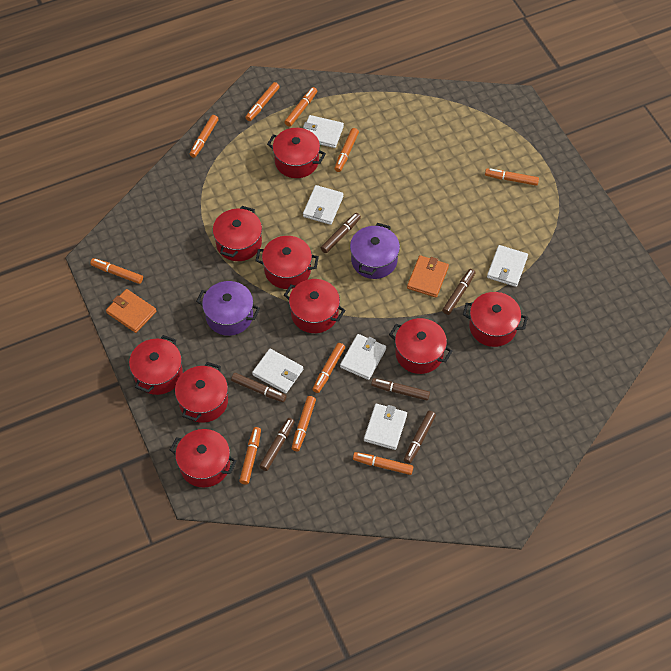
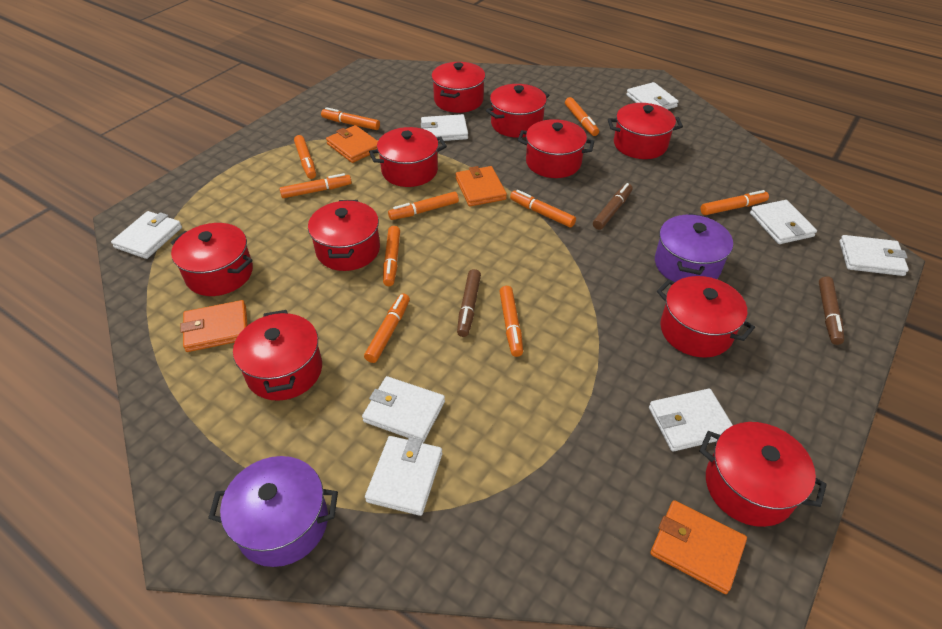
brown marker: [231,373,287,402] [259,418,295,471] [321,213,361,253] [371,378,430,401] [404,411,436,464] [442,269,475,315] = 6 -> [457,269,481,337] [593,183,633,230] [819,276,844,345] = 3
orange wallet: [106,289,156,333] [407,255,449,297] = 2 -> [180,300,248,352] [326,125,378,163] [455,166,507,206] [650,500,747,594] = 4
red pot: [129,335,183,395] [170,429,237,488] [175,362,228,423] [213,206,262,261] [256,236,319,289] [267,128,326,178] [284,279,346,333] [389,318,452,374] [463,292,528,347] = 9 -> [171,223,253,296] [233,310,322,401] [308,200,380,271] [369,127,447,187] [431,62,485,113] [486,84,549,138] [518,119,594,178] [608,103,683,159] [657,276,755,358] [699,422,827,527] = 10
white wallet: [252,349,303,393] [303,115,344,148] [303,185,344,225] [340,334,386,380] [364,404,407,450] [487,245,528,287] = 6 -> [111,211,182,259] [362,376,445,443] [365,436,442,516] [421,114,468,141] [626,82,679,110] [649,389,733,452] [750,200,817,244] [839,235,909,276] = 8

